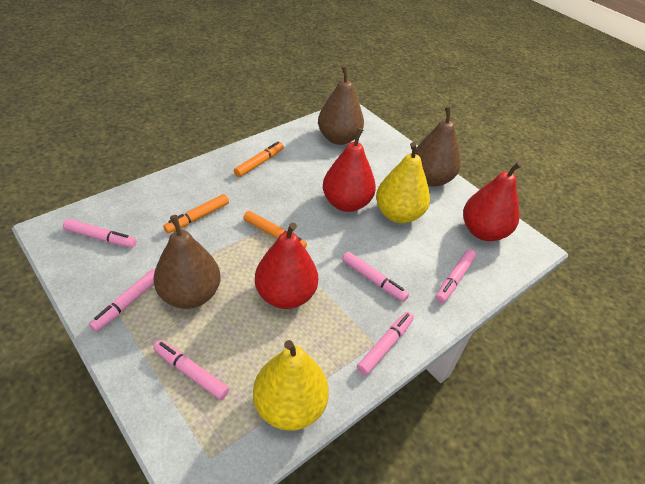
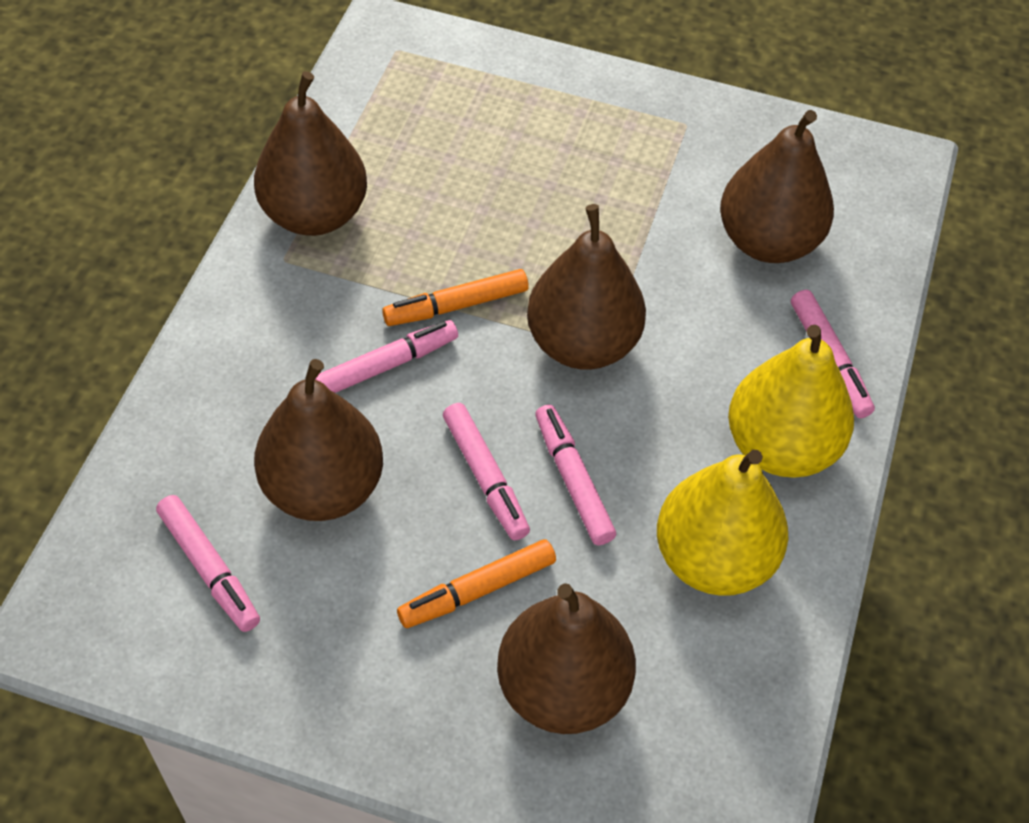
brown pear: [153,215,221,309] [318,66,364,145] [416,106,461,186] = 3 -> [254,71,367,236] [254,359,383,521] [497,583,636,734] [527,204,646,370] [720,110,834,263] = 5
orange marker: [163,194,229,233] [234,141,284,177] [243,211,307,248] = 3 -> [382,269,529,326] [397,539,556,628] = 2
pink marker: [63,219,137,248] [89,269,155,332] [153,340,229,400] [342,251,409,302] [357,312,414,375] [436,249,476,303] = 6 -> [156,495,260,632] [315,320,458,393] [443,403,530,540] [535,404,616,545] [791,290,875,418] = 5
red pear: [255,223,318,309] [323,128,376,212] [463,161,522,241] = 3 -> none = 0

